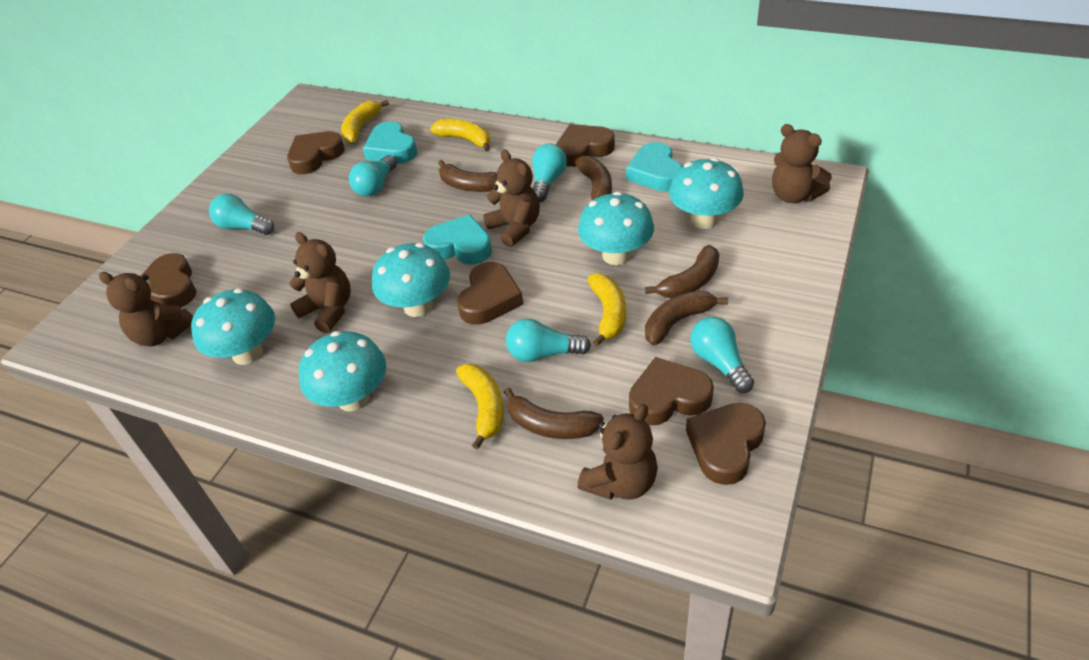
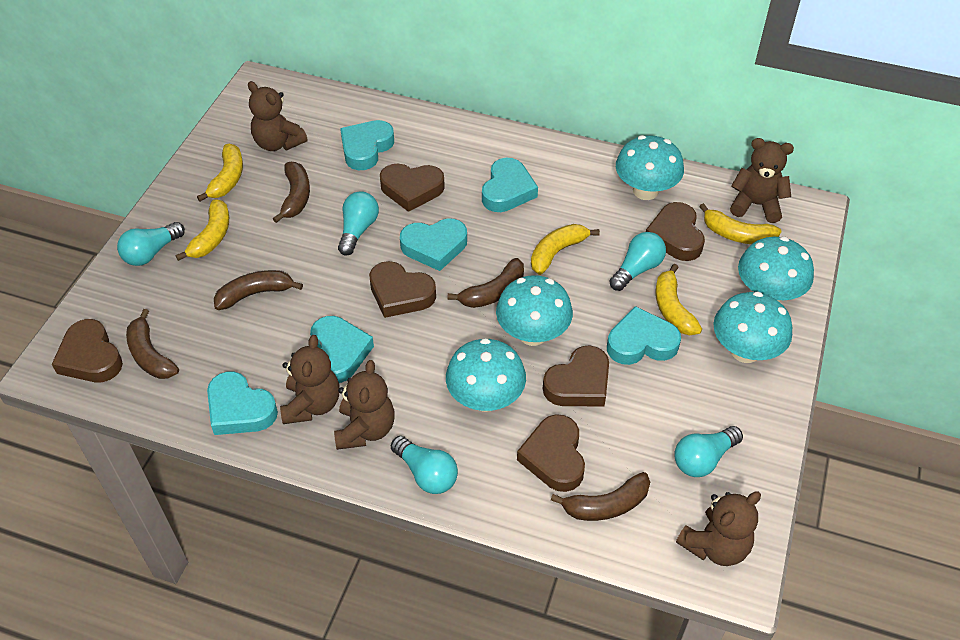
turquoise heart: [363,121,417,164] [423,214,492,264] [626,142,682,192] = 3 -> [207,372,278,435] [310,316,374,383] [340,120,394,170] [400,218,467,271] [482,158,538,212] [607,306,681,365] = 6
yellow banana: [341,100,389,143] [430,119,491,152] [456,364,504,450] [588,273,626,347] = 4 -> [176,199,229,261] [197,144,243,201] [531,224,600,275] [656,264,702,335] [699,203,782,244] = 5

